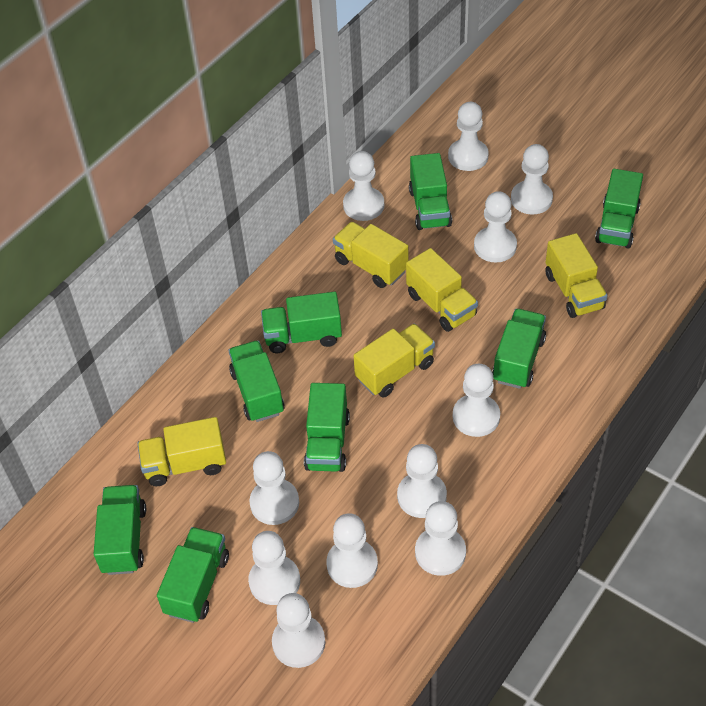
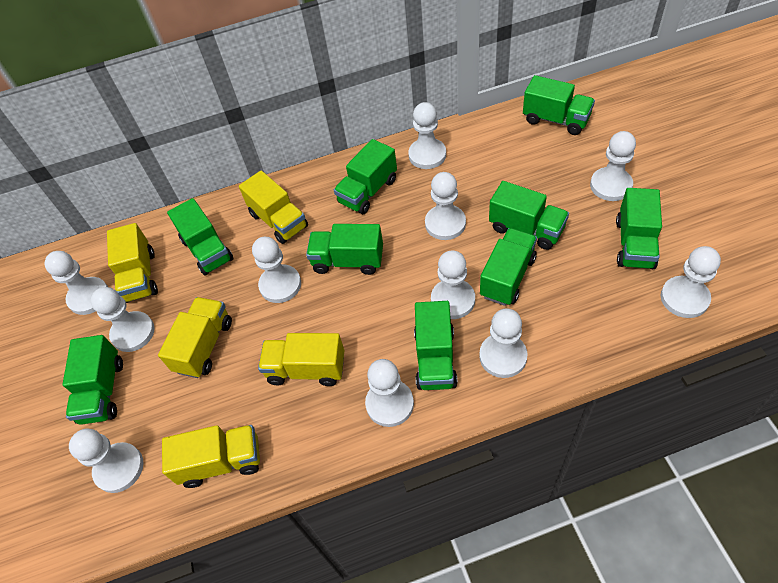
green truck: [94,485,146,575] [157,527,229,623] [229,340,285,422] [261,292,342,353] [304,383,350,472] [409,153,452,230] [492,309,546,389] [595,169,643,249] = 8 -> [63,335,123,425] [167,198,233,276] [306,224,383,275] [334,139,397,214] [414,301,458,390] [480,228,537,306] [489,181,569,250] [523,75,595,135] [616,188,662,269] = 9

